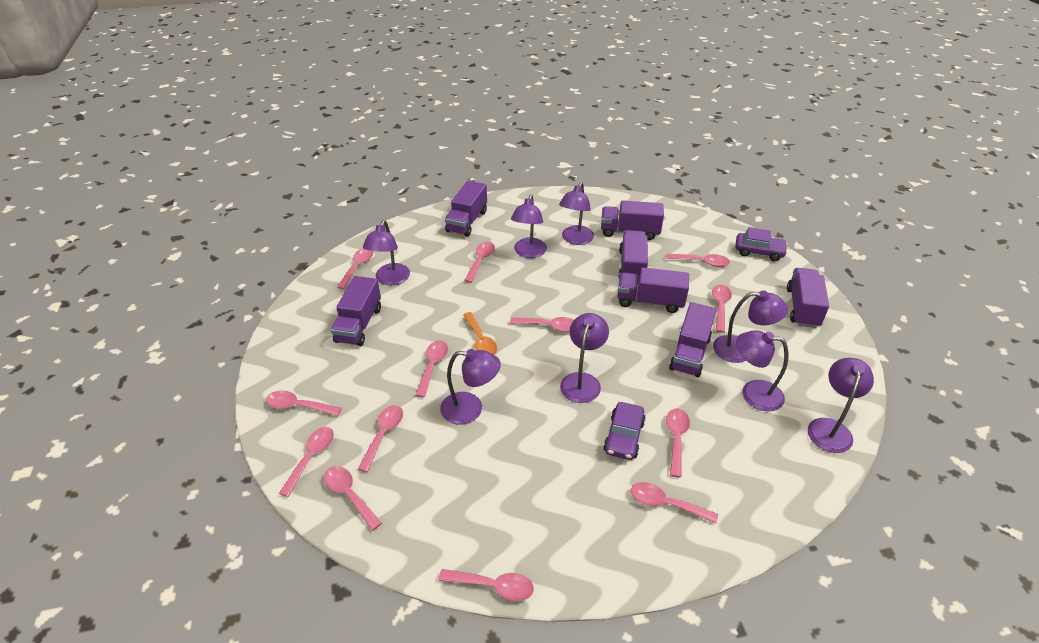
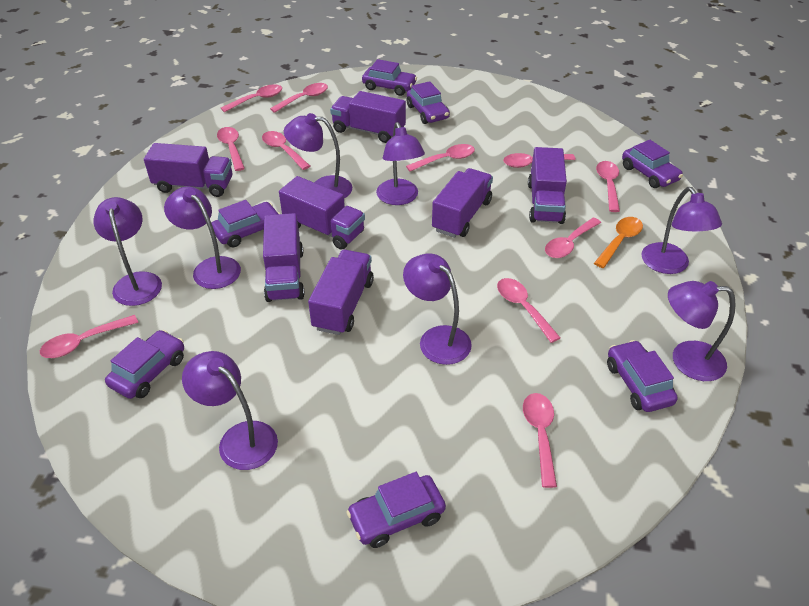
pink spoon: [266,390,342,416] [279,427,334,497] [324,466,382,531] [337,248,373,289] [358,405,403,472] [415,341,448,397] [439,569,534,601] [464,242,495,283] [510,317,574,332] [631,482,718,524] [666,254,730,267] [666,409,690,477] [712,285,732,333] = 13 -> [40,315,138,358] [217,127,245,171] [221,84,282,112] [262,131,310,170] [270,83,328,113] [406,144,475,171] [497,278,561,343] [503,153,576,168] [523,393,557,488] [545,217,601,258] [596,161,620,212] = 11
purple car: [603,402,646,460] [735,227,788,261] = 2 -> [105,330,184,399] [211,200,280,248] [346,472,446,548] [362,59,417,96] [407,81,450,124] [607,340,678,412] [622,140,683,188] = 7

